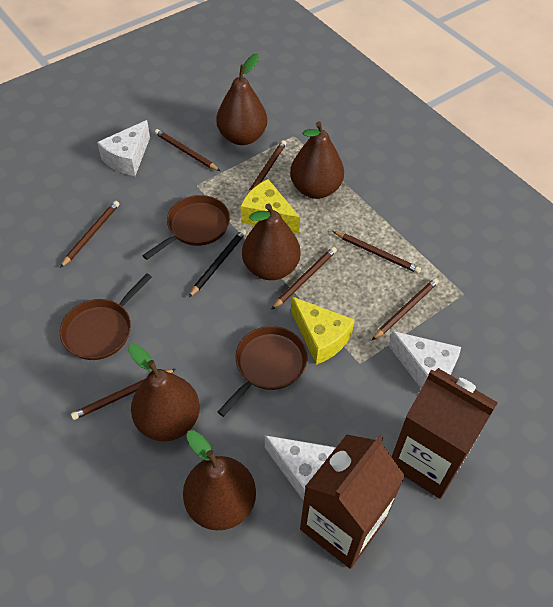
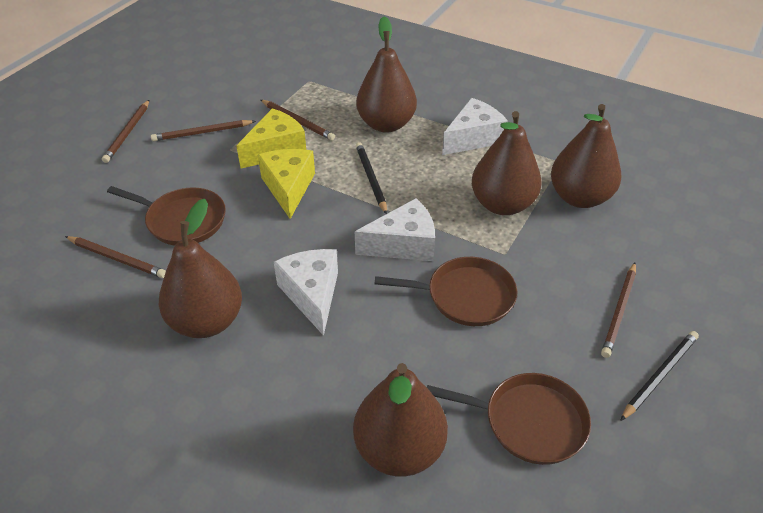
black pencil: [189,229,246,297] = 1 -> [356,142,387,214] [620,331,699,421] = 2
brown carton: [300,435,405,569] [392,368,498,499] = 2 -> none = 0
brown pencil: [60,201,119,268] [71,369,175,420] [154,129,220,171] [248,140,286,193] [271,247,337,310] [333,231,421,274] [372,278,439,340] = 7 -> [65,236,166,278] [102,100,149,163] [151,120,256,141] [261,100,335,140] [601,263,636,358] = 5

